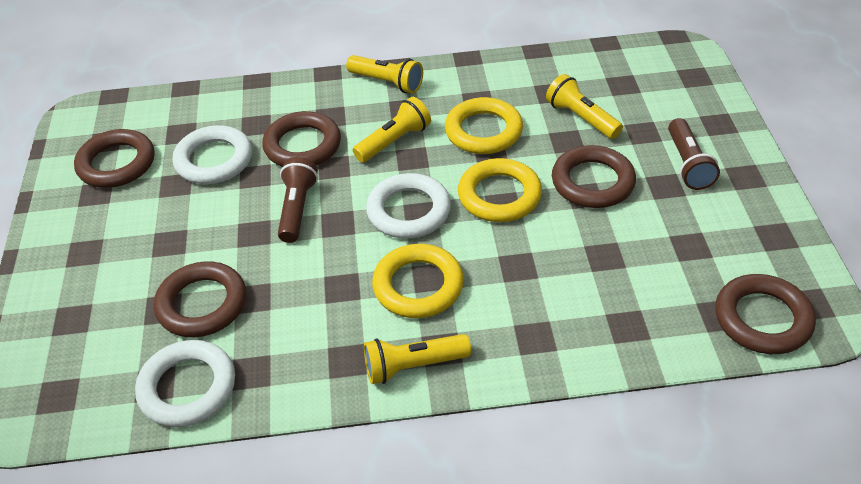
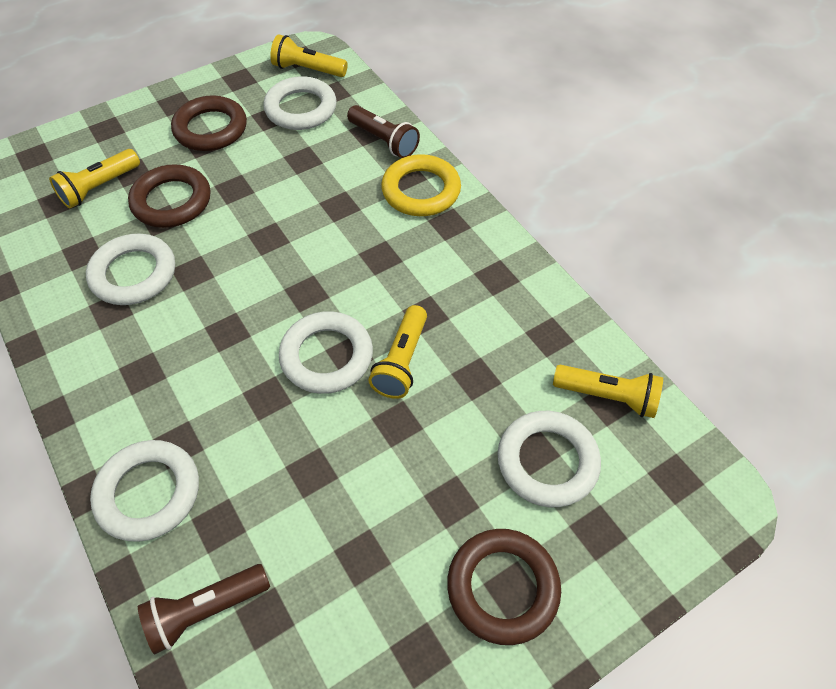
brown ring: [74,129,155,188] [154,261,246,337] [262,111,341,167] [552,145,636,208] [715,274,816,354] = 5 -> [128,164,210,228] [171,95,247,151] [447,529,561,645] = 3
white ring: [135,340,235,427] [172,125,252,184] [366,173,451,239] = 3 -> [86,234,175,305] [90,440,199,542] [263,76,337,130] [279,311,373,394] [498,411,601,507] = 5
yellow ring: [372,244,464,318] [445,97,523,154] [458,158,542,222] = 3 -> [381,154,461,216] = 1

